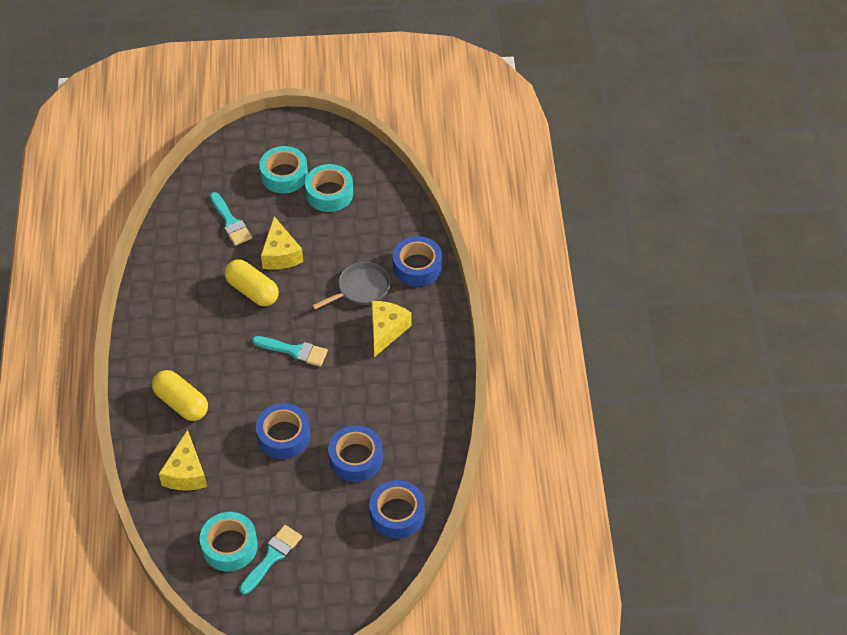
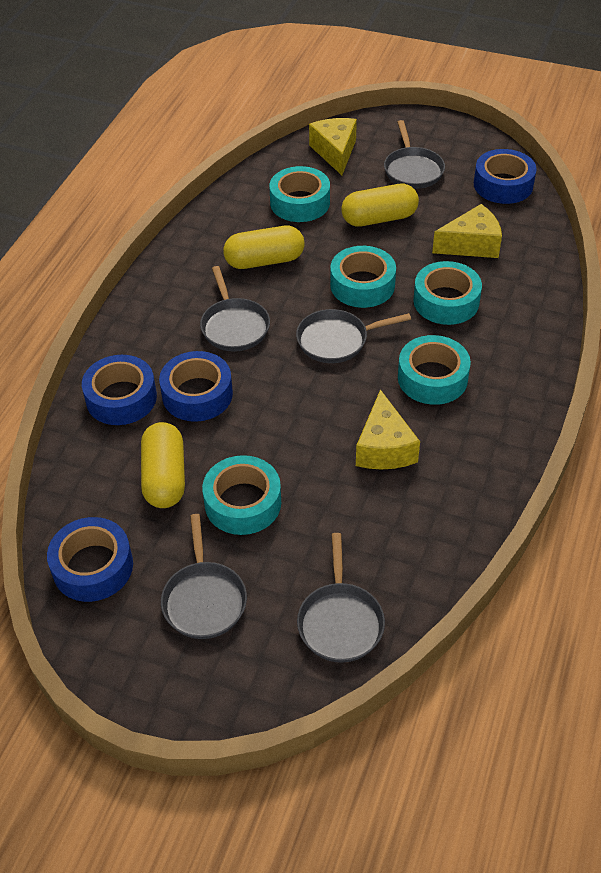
grey pan: [312,262,390,310] = 1 -> [161,514,247,639] [200,266,270,351] [296,309,411,363] [297,533,385,663] [384,120,445,189] = 5
turquoise brush: [210,192,252,246] [240,525,302,595] [252,336,328,367] = 3 -> none = 0
turquoise tape: [200,512,258,571] [259,146,308,193] [305,164,353,212] = 3 -> [202,455,281,535] [269,166,330,222] [330,246,396,308] [398,335,471,405] [413,261,482,325] = 5
yellow capsule: [152,370,208,421] [225,259,279,306] = 2 -> [141,422,185,508] [223,226,305,269] [341,184,419,227] = 3

